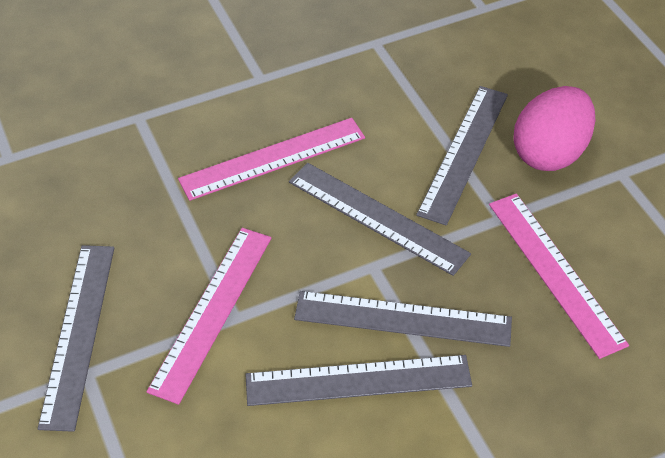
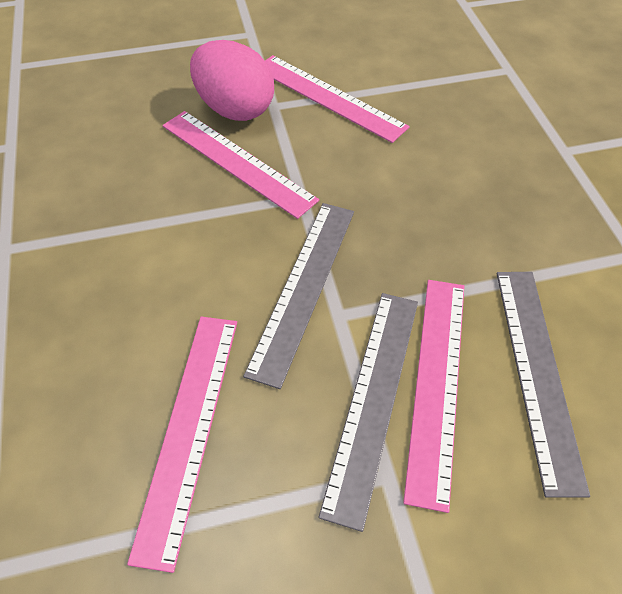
grey ruler: [37,245,114,432] [245,355,472,406] [289,163,471,276] [294,291,512,347] [416,86,508,225] = 5 -> [243,203,354,389] [319,293,418,532] [496,272,590,497] = 3
pink ruler: [146,228,272,405] [178,118,365,201] [489,193,629,359] = 3 -> [127,317,237,573] [163,111,319,219] [265,55,409,143] [403,280,464,513] = 4

